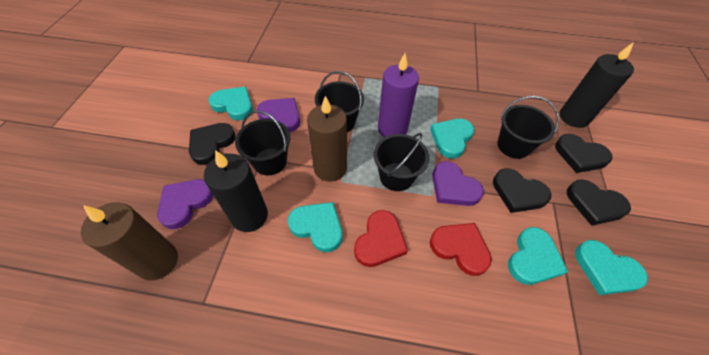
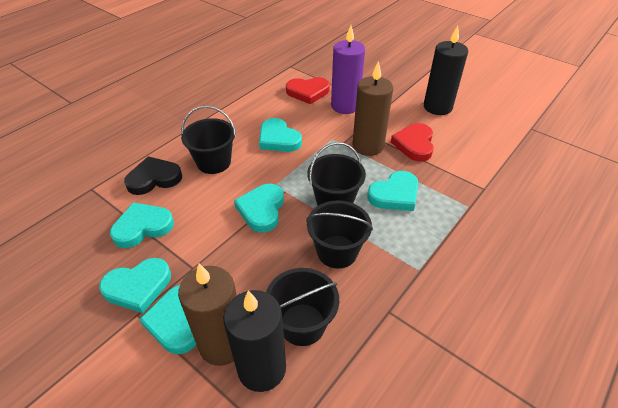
black heart: [189,123,236,165] [493,168,551,213] [555,134,613,173] [567,179,631,226] = 4 -> [124,156,182,195] = 1
purple heart: [157,179,213,229] [256,98,300,133] [432,161,484,206] = 3 -> none = 0
turquoise heart: [208,87,253,120] [288,202,342,252] [430,119,474,159] [508,227,568,285] [575,240,648,295] = 5 -> [99,258,171,313] [110,202,174,248] [139,285,196,354] [234,184,284,232] [259,118,302,152] [367,171,418,211] = 6

